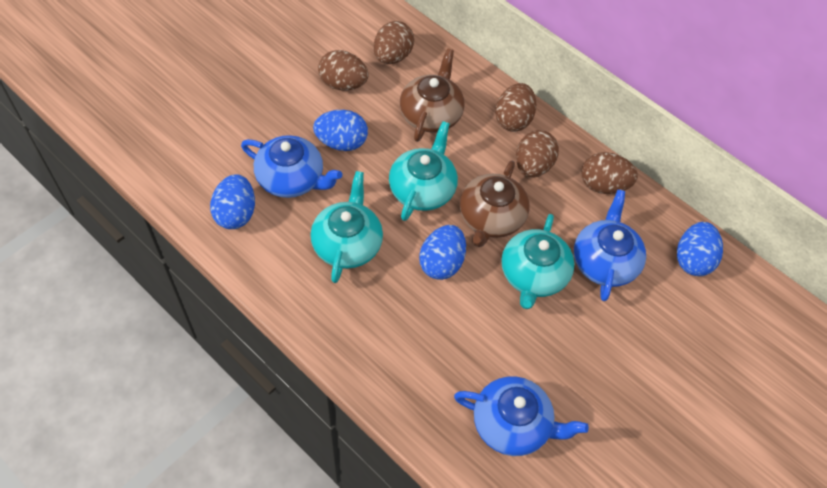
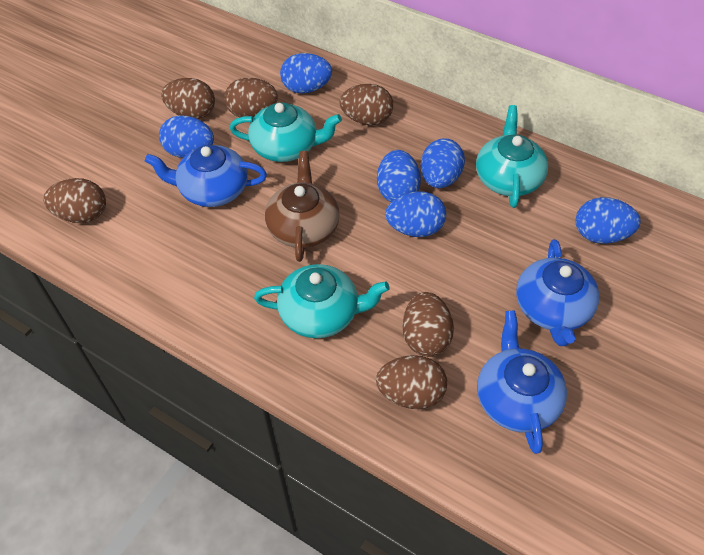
blue egg: [210,174,255,229] [313,110,368,151] [419,225,466,280] [677,222,723,276] = 4 -> [159,116,214,158] [280,53,332,93] [377,150,421,202] [385,191,446,237] [421,138,465,188] [576,197,640,244] = 6
brown egg: [318,50,369,91] [374,21,414,64] [495,83,536,132] [516,130,559,178] [581,152,638,194] = 5 -> [43,178,106,223] [161,78,215,119] [224,77,278,118] [339,84,393,125] [376,355,447,409] [403,292,454,357] = 6
brown teapot: [400,49,465,142] [460,161,530,247] = 2 -> [265,151,340,262] = 1

